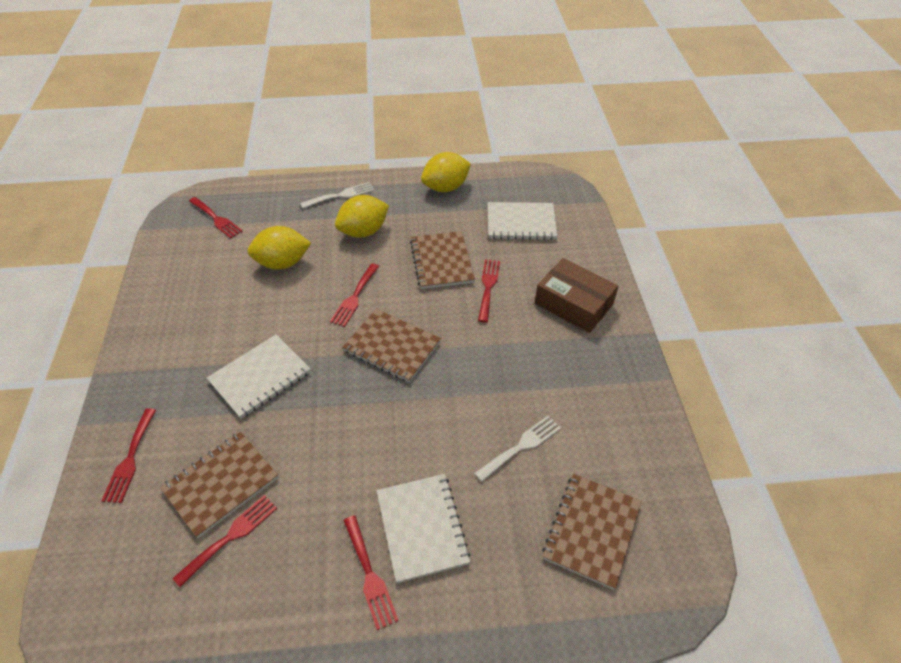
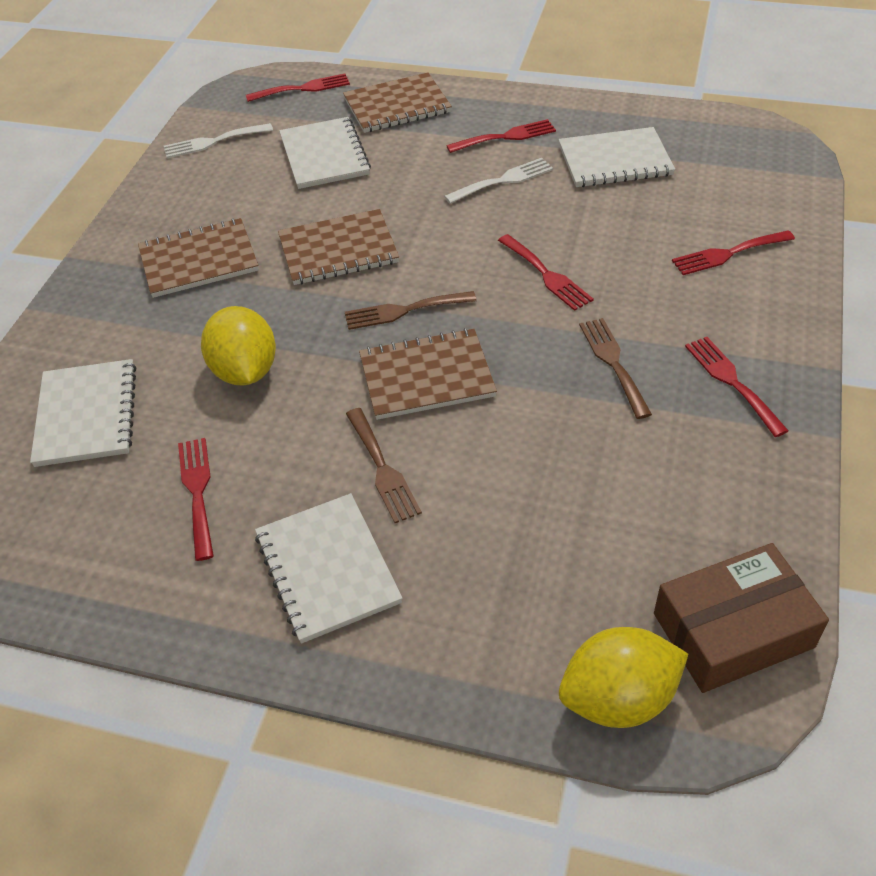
brown fork: none = 0 -> [345,291,477,330] [346,408,422,523] [579,318,652,419] = 3
white notebook: [207,334,311,419] [377,474,471,583] [488,202,557,240] = 3 -> [30,359,136,467] [255,493,403,644] [279,117,371,189] [559,127,675,187] = 4
yellow lemon: [247,226,311,270] [335,195,389,238] [421,152,471,192] = 3 -> [201,306,276,385] [559,627,688,728] = 2

